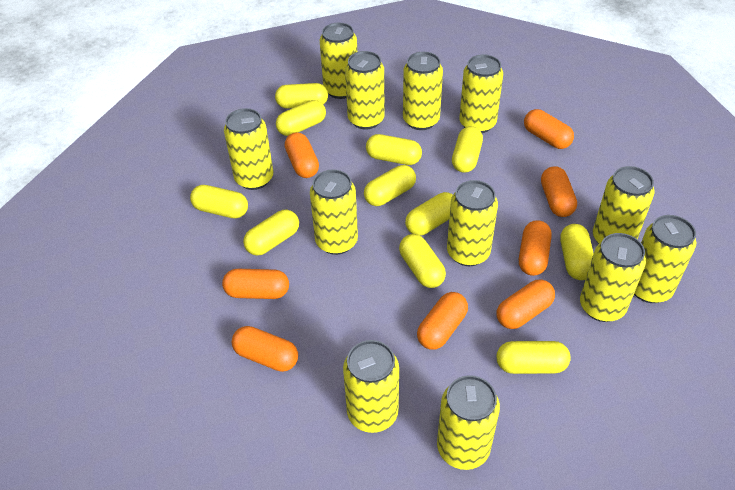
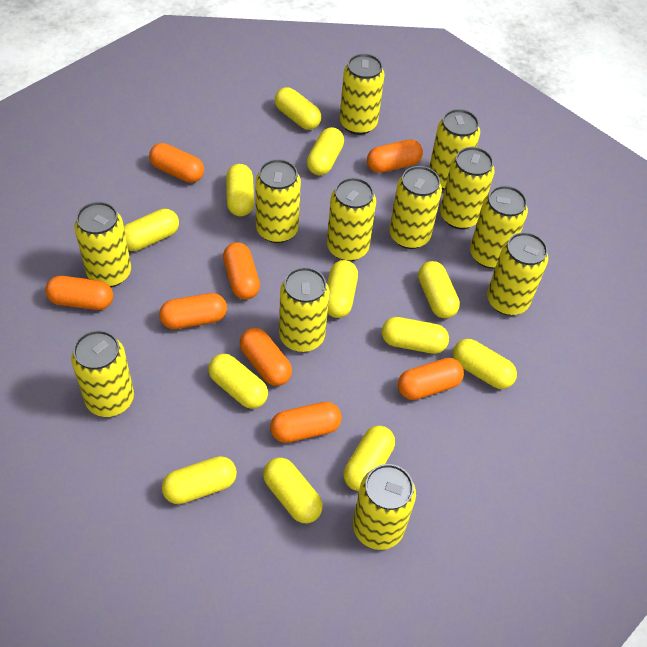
yellow capsule: [190,185,248,218] [243,209,299,256] [275,83,328,109] [276,100,326,136] [364,165,416,206] [366,134,422,165] [399,234,446,288] [405,192,453,236] [452,126,483,173] [496,341,571,374] [560,224,594,280] = 11 -> [124,209,179,251] [162,456,237,504] [208,354,268,409] [226,164,254,216] [263,458,323,523] [275,87,321,130] [307,127,344,175] [327,260,358,318] [344,426,395,491] [382,317,449,354] [418,261,460,319] [453,339,517,389] = 12

